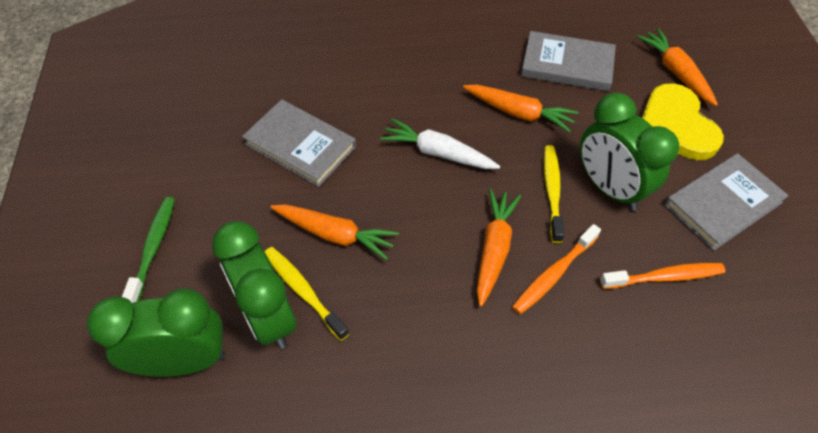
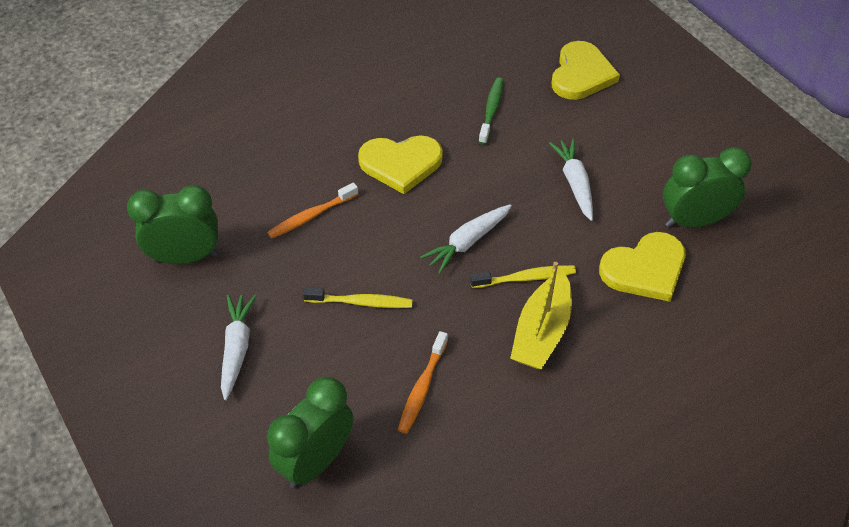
grey book: [242,99,356,187] [521,31,616,91] [664,153,789,251] = 3 -> none = 0
orange carrot: [270,204,399,260] [463,85,578,133] [476,189,521,307] [637,28,718,106] = 4 -> none = 0
white carrot: [380,118,500,169] = 1 -> [221,295,256,400] [420,204,512,274] [549,139,593,221] = 3
yellow boat: none = 0 -> [510,262,572,369] = 1
yellow heart: [642,83,724,160] = 1 -> [358,135,443,194] [552,41,620,100] [599,232,686,302] = 3

